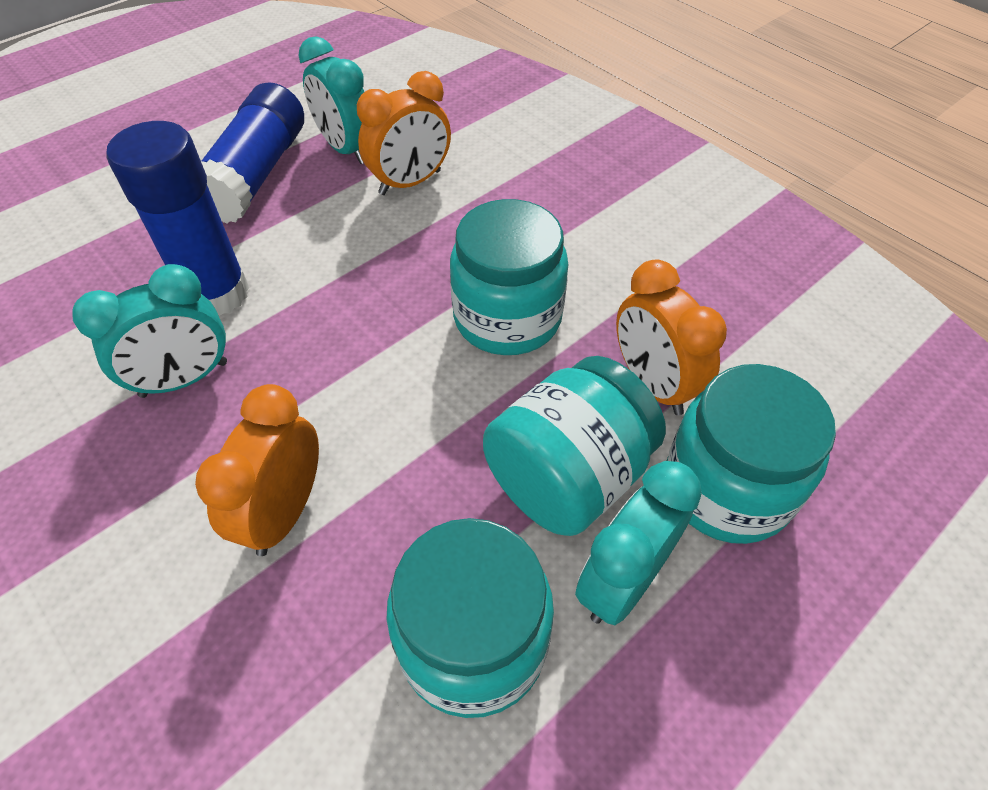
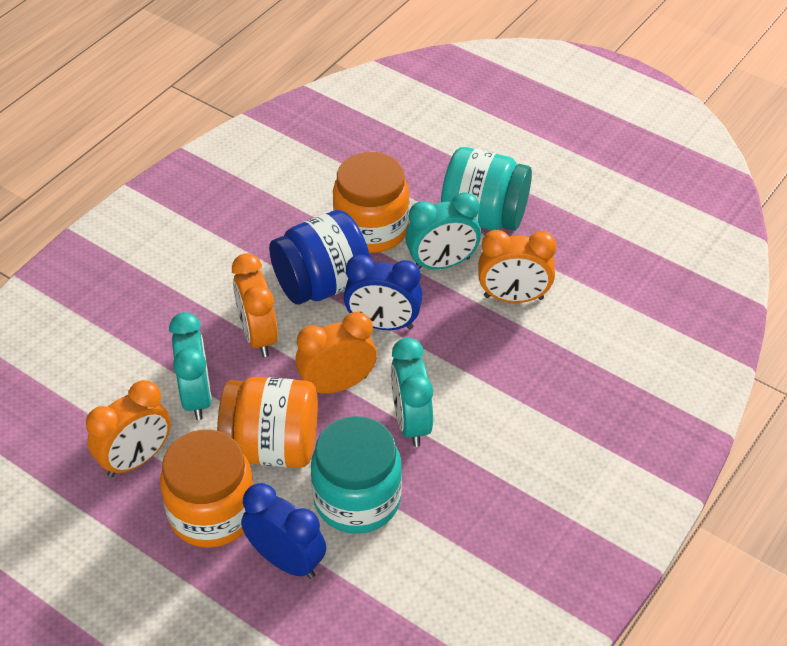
blue clock: none = 0 -> [241,483,326,579] [344,254,423,330] = 2
blue glue stick: [107,121,249,316] [201,82,304,224] = 2 -> none = 0
blue jar: none = 0 -> [269,210,370,304] = 1
orange clock: [195,384,319,556] [357,71,451,195] [616,259,727,415] = 3 -> [86,380,171,477] [232,253,278,357] [295,312,377,394] [478,230,557,303] = 4
orange jar: none = 0 -> [160,430,254,548] [217,377,318,468] [333,152,409,253] = 3
turquoise jar: [386,518,554,718] [450,199,568,355] [483,356,666,536] [666,364,836,544] = 4 -> [311,416,402,534] [441,147,532,231] = 2

